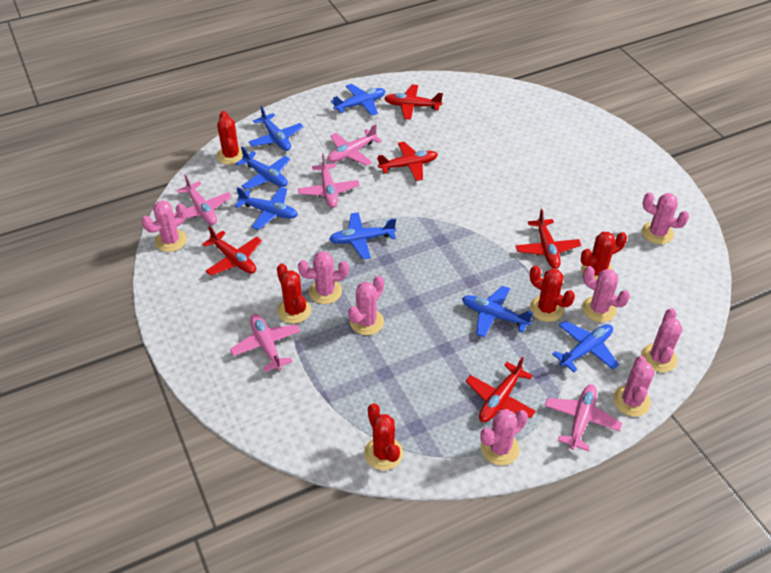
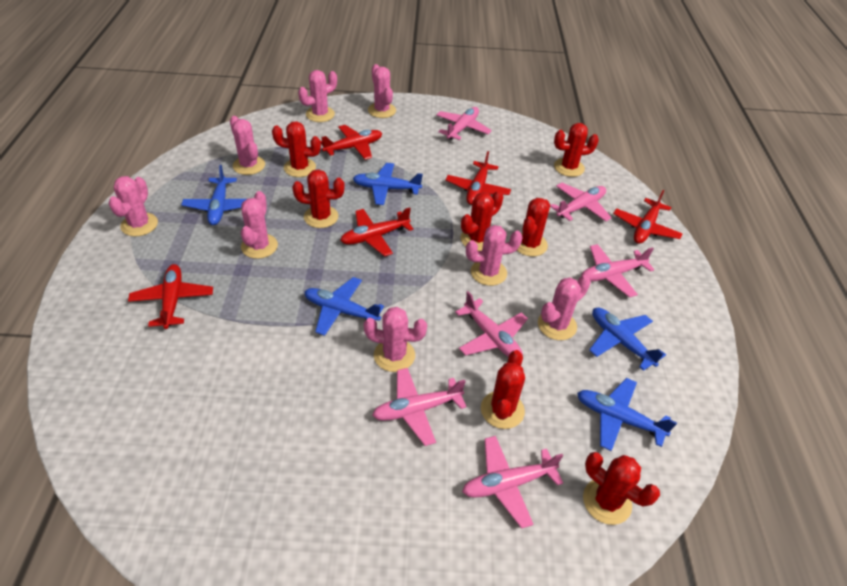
blue plane: [235,187,298,230] [236,147,290,190] [249,106,304,151] [329,212,396,259] [331,84,385,116] [462,286,533,337] [552,321,619,372] = 7 -> [181,165,246,225] [304,277,384,336] [353,163,423,205] [577,378,677,451] [589,308,666,371] = 5
pink plane: [173,174,232,225] [230,314,301,372] [298,154,360,208] [328,124,382,166] [545,384,622,451] = 5 -> [372,368,466,446] [436,107,492,140] [455,291,528,357] [462,436,563,529] [550,183,612,221] [582,244,654,297] = 6
red cactus: [217,111,243,165] [277,264,311,324] [364,403,403,470] [530,266,575,322] [581,232,627,280] = 5 -> [272,121,321,177] [292,169,345,228] [461,191,503,251] [481,350,525,429] [517,198,550,257] [554,123,599,177] [583,452,660,525] = 7

